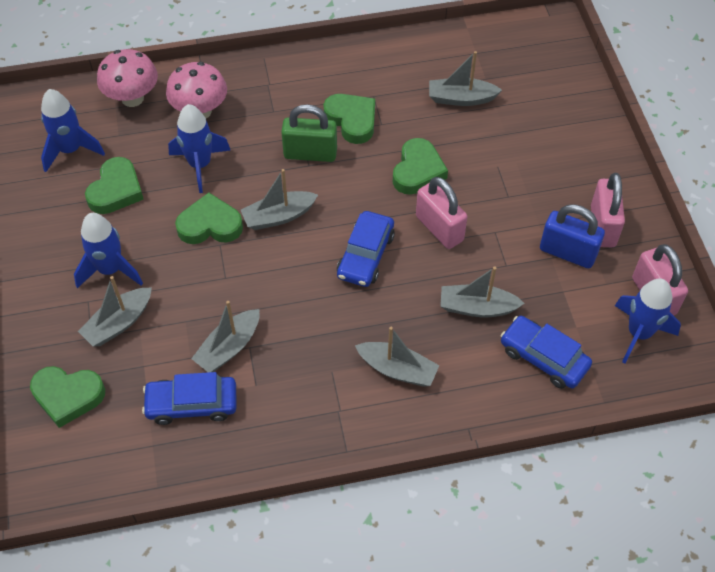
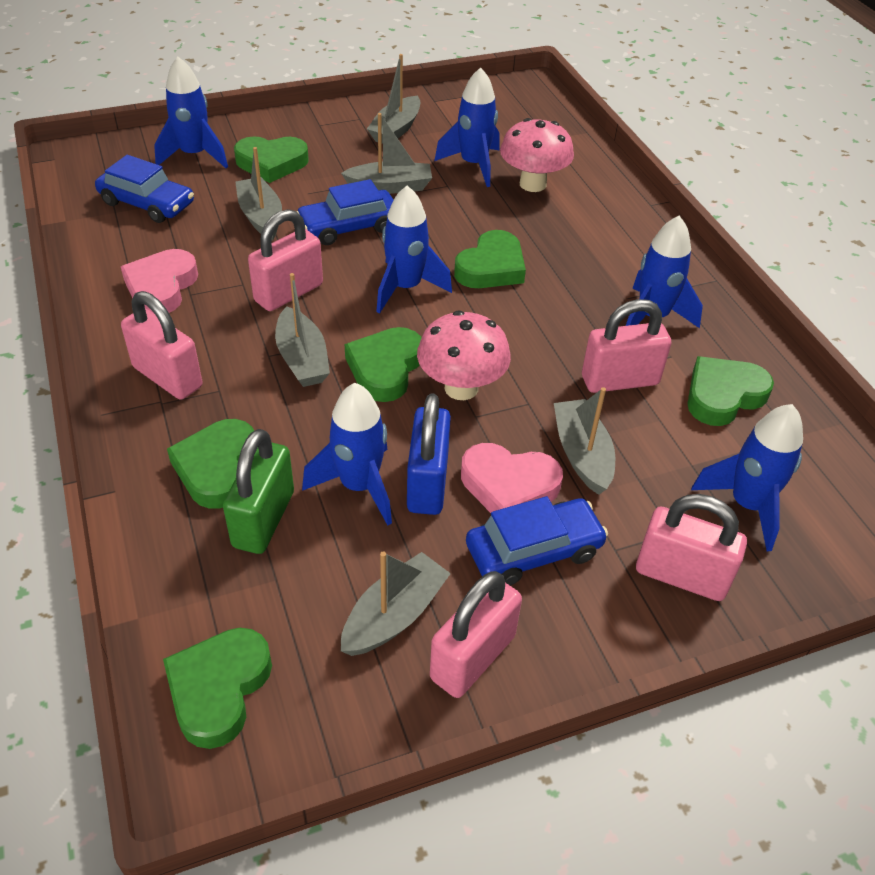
blue rocket: [41,89,105,172] [74,213,143,288] [168,104,230,193] [615,279,681,364] = 4 -> [154,57,228,168] [302,383,392,525] [376,185,452,313] [434,67,500,187] [626,216,703,328] [691,404,803,552] = 6
green heart: [30,366,105,428] [85,157,144,214] [175,192,243,244] [324,94,375,144] [393,138,448,195] = 5 -> [163,628,272,749] [167,419,254,509] [234,136,309,183] [345,327,422,402] [454,230,526,288] [687,356,774,426] = 6
pink heart: none = 0 -> [121,249,198,313] [461,443,563,513] = 2
pink padlock: [416,177,467,249] [591,173,625,247] [632,244,688,316] = 3 -> [121,291,202,399] [248,209,323,311] [430,571,522,698] [582,299,671,393] [636,494,747,601] = 5

